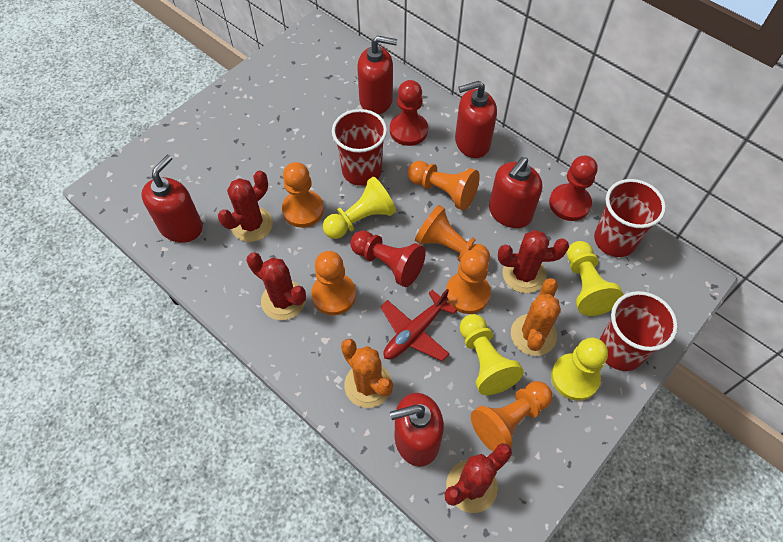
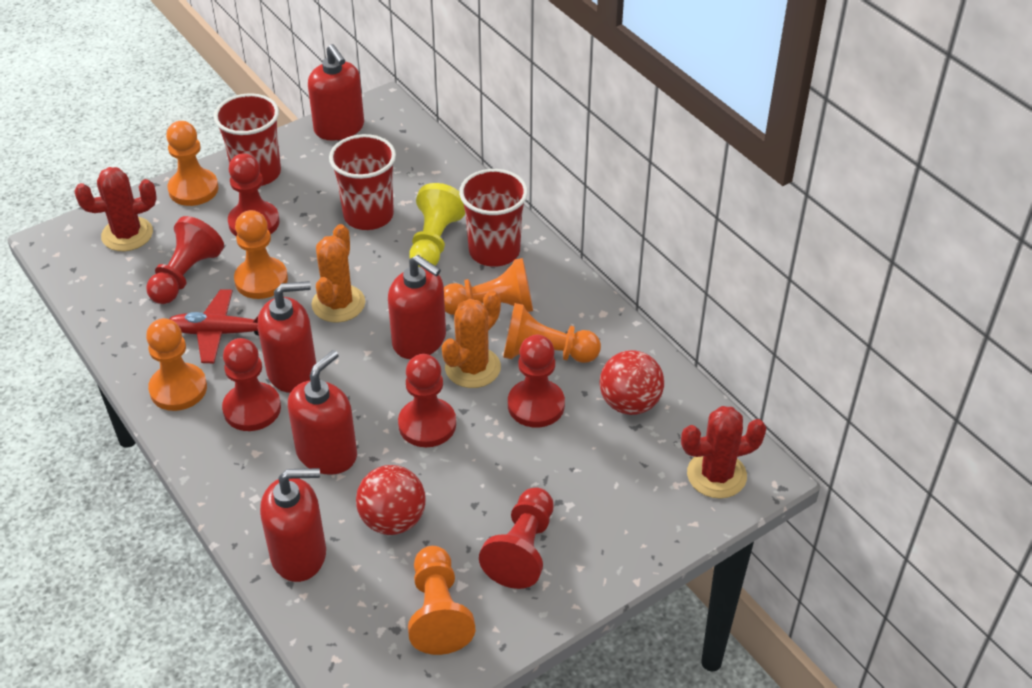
red ball: none = 0 -> [356,465,426,535] [600,350,664,415] = 2
red cactus: [218,171,273,242] [246,252,306,320] [445,443,512,513] [498,230,569,293] = 4 -> [74,167,157,251] [681,406,766,499] = 2
red pawn: [350,230,426,287] [390,80,428,146] [549,155,598,221] = 3 -> [146,216,224,304] [222,338,281,431] [228,153,279,237] [398,354,456,447] [479,487,554,589] [508,335,565,427] = 6
yellow pawn: [323,177,396,239] [460,314,524,395] [551,338,608,401] [567,241,624,316] = 4 -> [409,183,465,267] = 1

